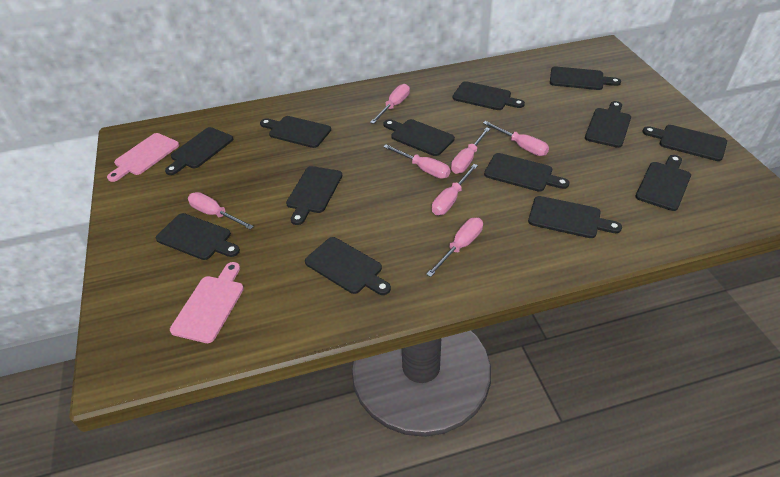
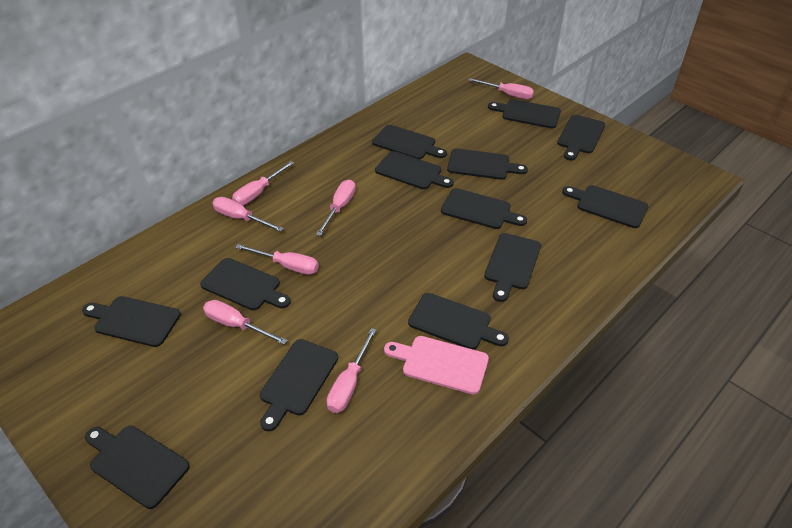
pink cutting board: [107,133,179,182] [170,262,244,343] = 2 -> [384,336,489,395] = 1

